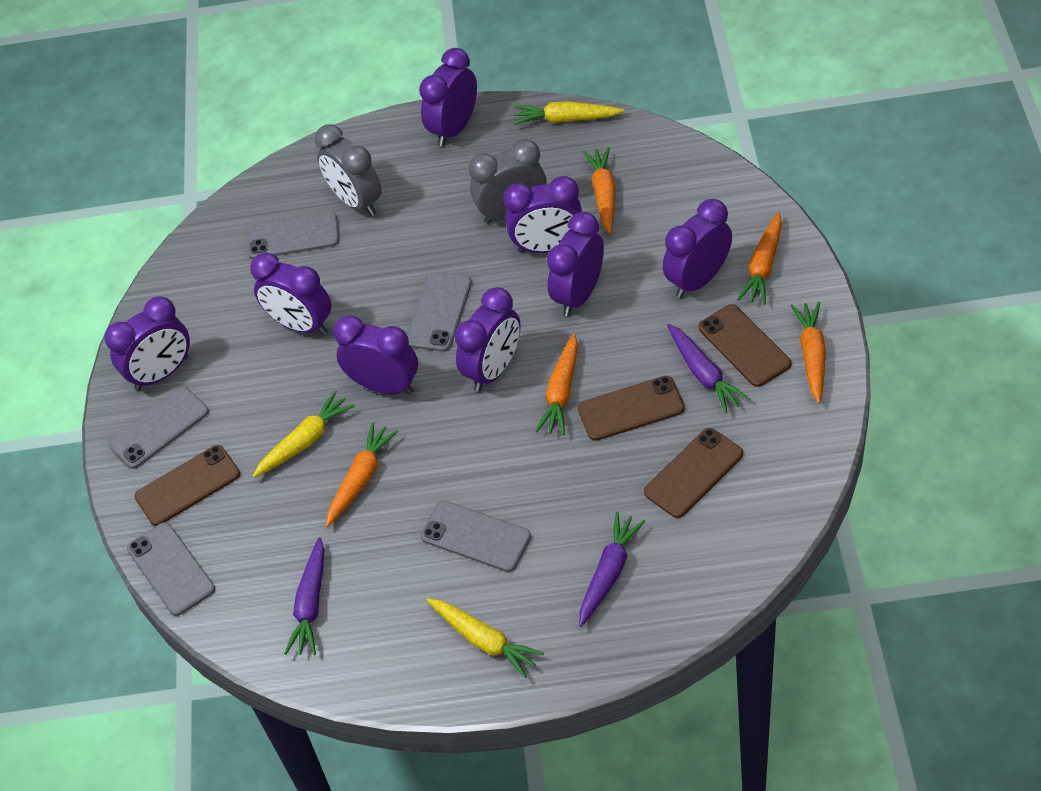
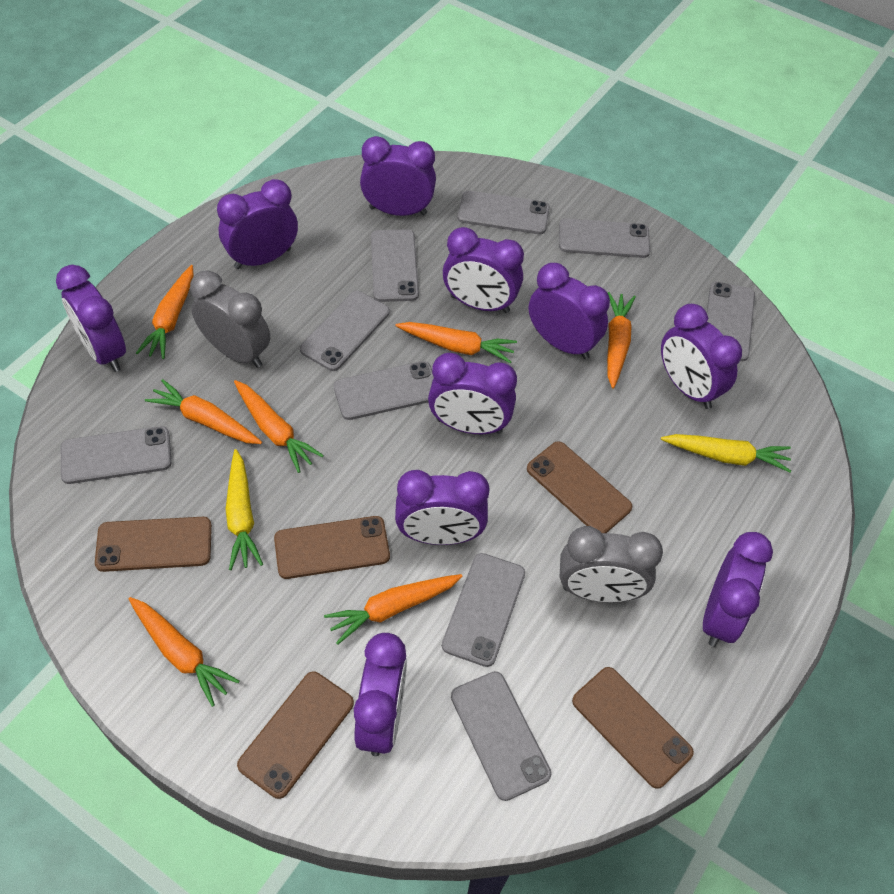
brown phone: [134,445,240,526] [578,376,685,441] [644,428,743,518] [698,304,791,387] = 4 -> [95,517,212,572] [237,672,354,799] [274,516,390,579] [527,441,632,533] [572,667,694,789] = 5
grey phone: [108,386,209,469] [127,522,215,616] [247,212,339,259] [407,272,472,352] [420,501,531,572] = 5 -> [61,426,172,484] [300,291,390,371] [334,361,434,420] [371,229,419,302] [442,553,525,667] [451,671,552,801] [458,191,550,234] [559,218,650,258] [707,282,755,361] = 9
orange carrot: [326,422,398,527] [535,333,578,435] [583,147,616,234] [737,212,782,305] [791,302,826,404] = 5 -> [129,597,239,707] [136,265,194,359] [145,379,262,444] [234,380,324,473] [324,574,463,645] [395,322,517,364] [607,292,636,389] = 7
purple carrot: [284,537,324,655] [579,512,646,627] [667,324,750,413] = 3 -> none = 0
purple clock: [104,297,190,391] [250,252,331,335] [333,315,418,395] [419,48,477,147] [455,287,521,392] [503,176,582,253] [547,212,604,316] [663,199,732,298] = 8 -> [56,265,126,372] [217,179,298,269] [354,633,407,756] [360,136,436,216] [395,470,490,545] [428,353,517,434] [443,227,524,313] [529,263,610,359] [661,304,742,409] [703,532,773,647] = 10
yellow carrot: [253,390,355,478] [426,598,544,678] [514,101,624,125] = 3 -> [226,449,263,570] [661,434,791,472] = 2

